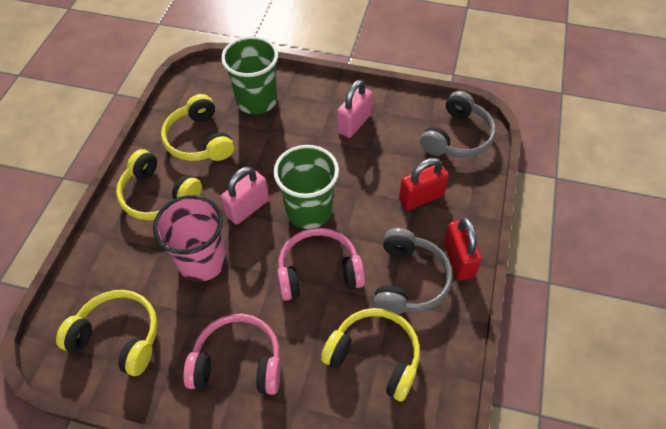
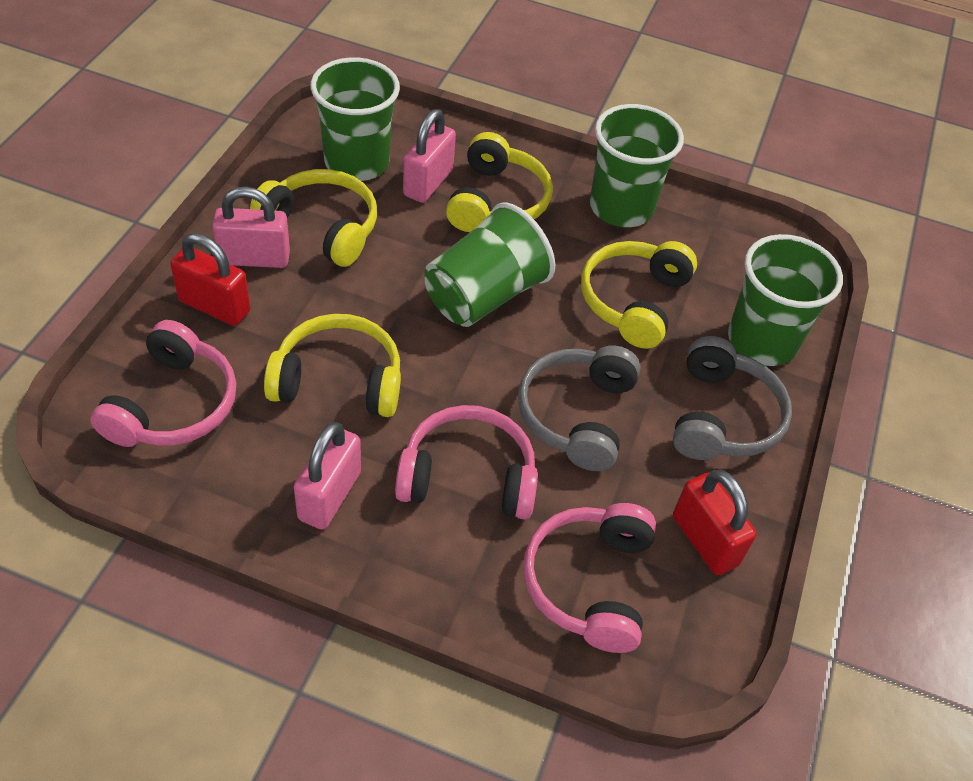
green cup: [221,36,278,114] [273,145,339,229] = 2 -> [311,57,400,181] [424,203,555,327] [590,104,684,227] [728,234,843,366] = 4
pink cup: [153,195,227,282] = 1 -> none = 0
pink headphones: [183,314,281,395] [277,228,365,301] = 2 -> [90,320,236,447] [395,405,538,520] [523,503,656,653] = 3
pink padlock: [221,167,269,225] [337,80,373,138] = 2 -> [212,187,290,268] [294,422,361,530] [403,109,456,203] = 3

